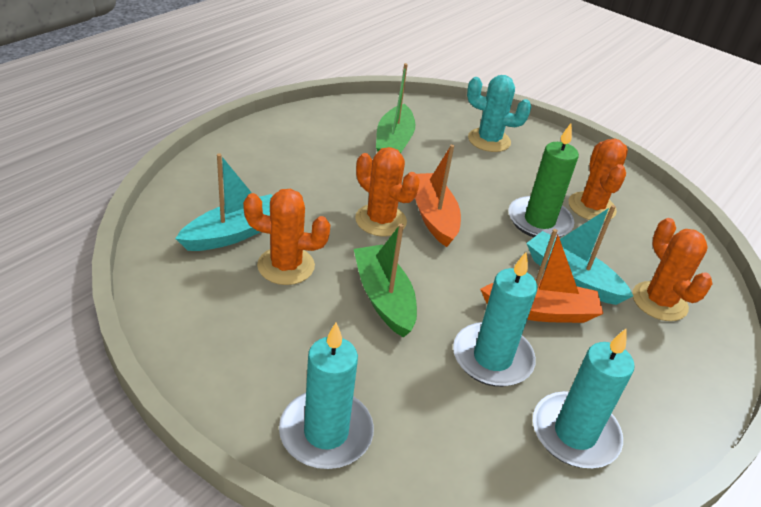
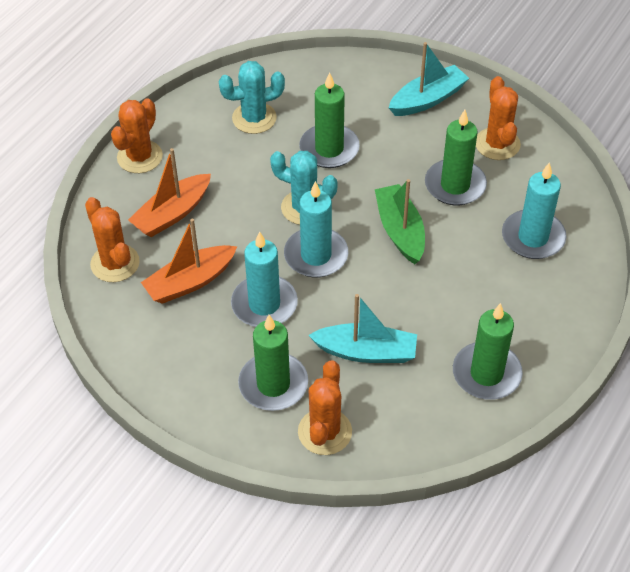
green boat: [354,224,417,338] [376,63,416,153] = 2 -> [375,179,425,264] = 1
green candle: [508,123,579,238] = 1 -> [238,315,308,411] [299,72,360,168] [425,110,487,206] [453,303,523,400] = 4
turquoise cactus: [467,75,531,152] = 1 -> [219,61,285,134] [270,151,338,225] = 2

